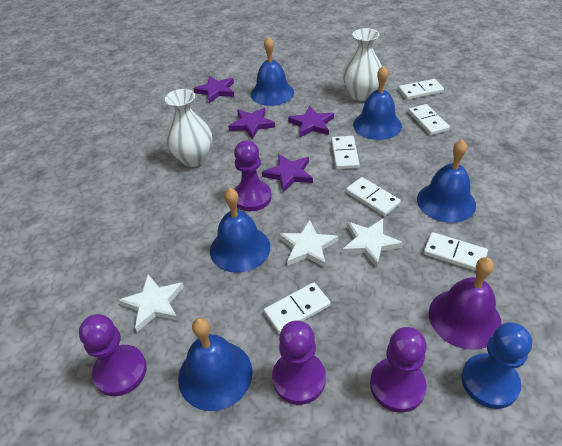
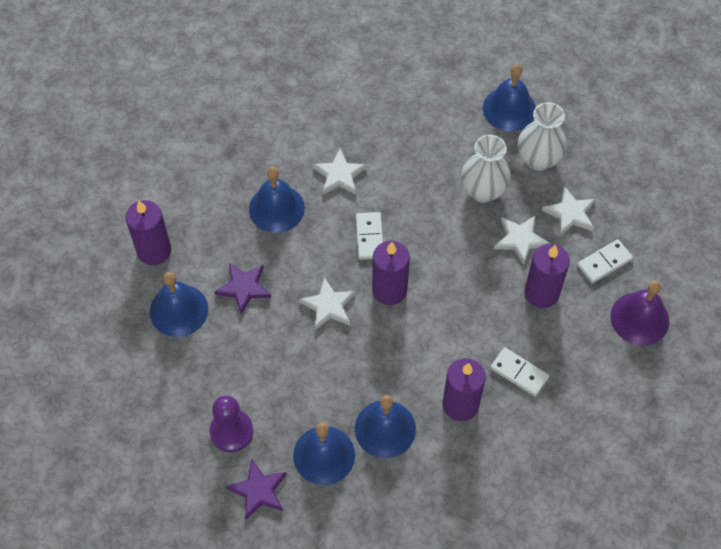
blue pawn: [461,322,532,409] = 1 -> none = 0
purple candle: none = 0 -> [125,200,171,265] [372,241,410,305] [443,358,486,421] [524,244,570,308] = 4
purple pawn: [79,314,147,396] [234,140,272,211] [272,320,326,405] [370,327,427,413] = 4 -> [209,395,253,452] = 1
purple star: [193,76,234,103] [228,108,275,139] [262,154,313,192] [288,106,334,137] = 4 -> [215,263,271,314] [226,459,287,520] = 2
white domino: [264,282,331,334] [331,136,360,169] [346,177,401,216] [398,79,444,100] [408,104,450,135] [424,232,488,271] = 6 -> [356,212,383,260] [490,347,549,397] [577,239,633,284] = 3
white star: [119,274,184,332] [279,220,338,267] [342,219,403,267] = 3 -> [299,277,355,330] [313,149,367,195] [494,216,550,265] [542,186,596,236] = 4

